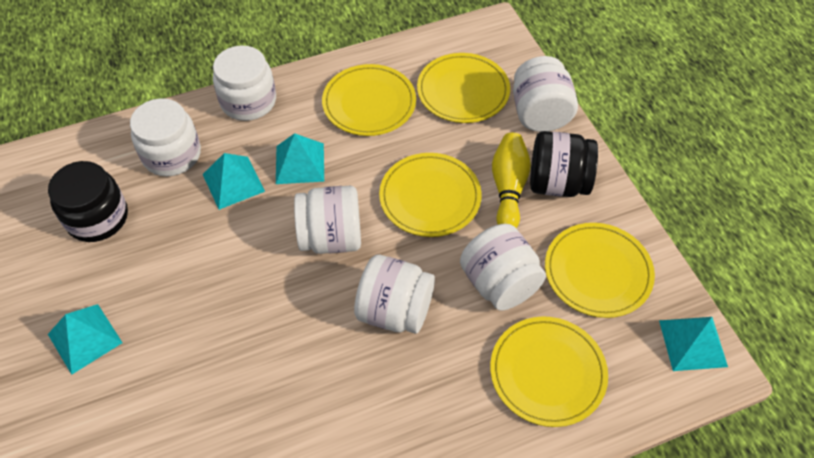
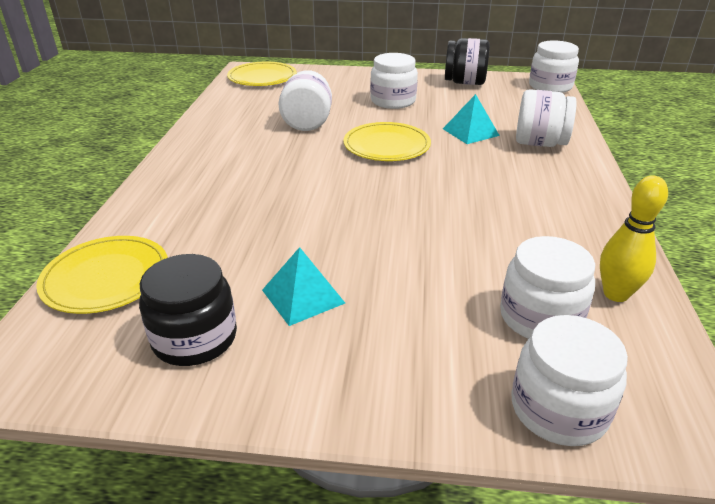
turquoise pyramid: [48,304,123,375] [203,153,265,210] [276,133,324,184] [659,317,728,371] = 4 -> [262,247,345,326] [443,94,500,144] = 2
yellow plate: [322,64,416,136] [379,153,482,237] [417,53,510,123] [490,316,608,427] [545,223,655,318] = 5 -> [36,236,168,314] [227,62,297,86] [343,122,431,161] = 3

